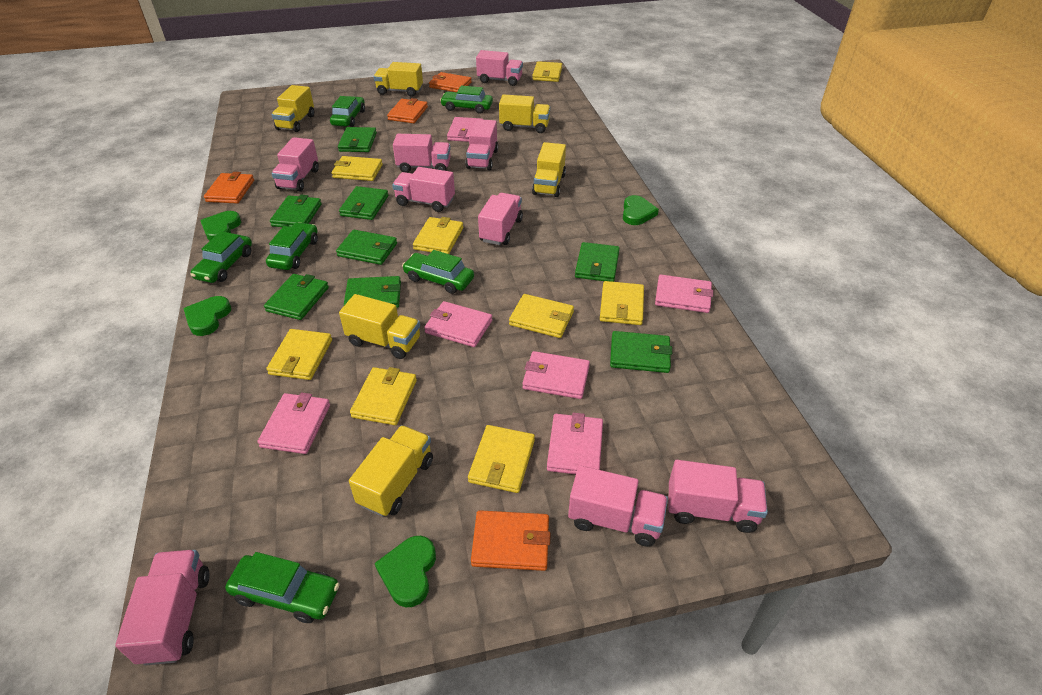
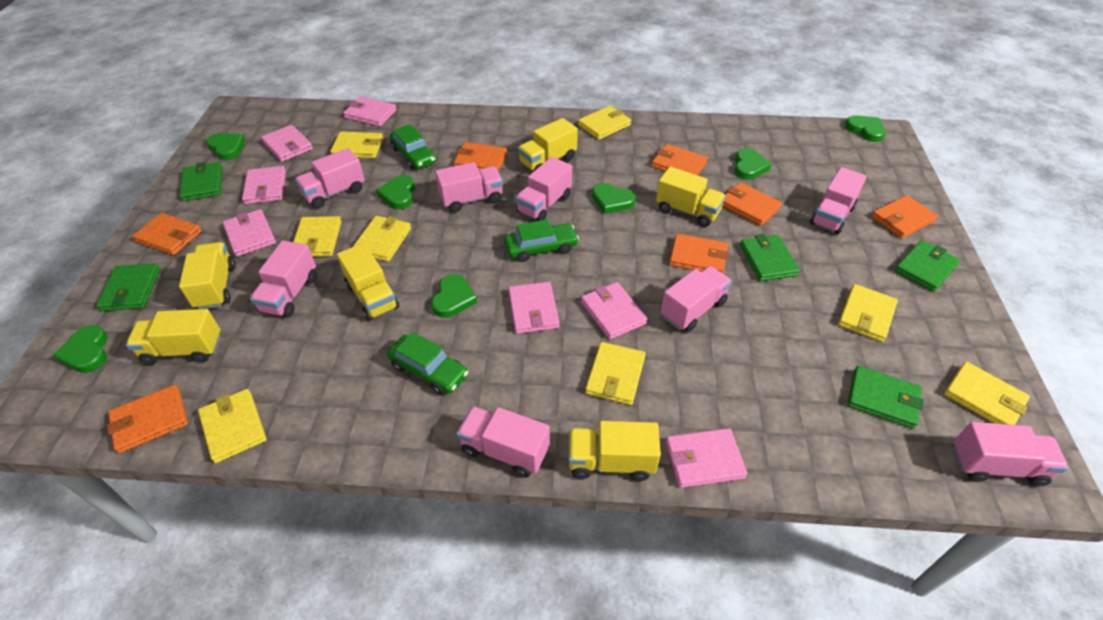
green car: [190,231,252,283] [225,552,340,623] [266,222,318,270] [330,96,365,127] [402,250,474,294] [440,86,493,114] = 6 -> [387,332,468,395] [389,124,436,170] [504,219,579,262] = 3
green heart: [183,296,231,336] [200,211,241,241] [375,536,436,607] [623,195,659,225] = 4 -> [53,325,108,373] [206,133,245,160] [376,175,415,209] [431,274,477,318] [592,183,636,214] [734,148,771,180] [845,115,886,142] = 7
green wallet: [264,274,329,320] [270,194,322,227] [336,230,397,265] [338,127,377,152] [339,186,388,220] [344,276,401,308] [575,242,620,282] [610,331,672,373] = 8 -> [96,263,160,311] [179,162,223,201] [740,234,800,281] [847,366,924,429] [895,240,960,292] = 5
orange wallet: [204,172,254,204] [387,98,428,123] [429,72,472,92] [471,510,551,571] = 4 -> [107,385,188,453] [132,213,202,255] [454,142,507,172] [652,144,708,175] [669,234,728,274] [723,182,782,226] [871,195,938,238] = 7
pink truck: [115,550,210,666] [272,137,319,192] [392,167,455,212] [393,134,451,173] [466,119,498,170] [476,50,523,86] [478,193,523,245] [568,465,668,547] [668,460,768,533] = 9 -> [250,241,317,318] [295,148,365,208] [435,162,503,212] [456,406,550,477] [515,157,572,221] [661,266,732,332] [810,167,867,234] [953,422,1068,486] = 8
pink wallet: [257,393,330,454] [424,301,492,347] [447,117,483,142] [522,351,590,399] [547,413,603,474] [655,275,713,313] = 6 -> [223,209,276,257] [242,166,286,204] [261,125,313,162] [343,97,397,126] [508,282,560,334] [581,282,647,339] [666,428,747,488] = 7

